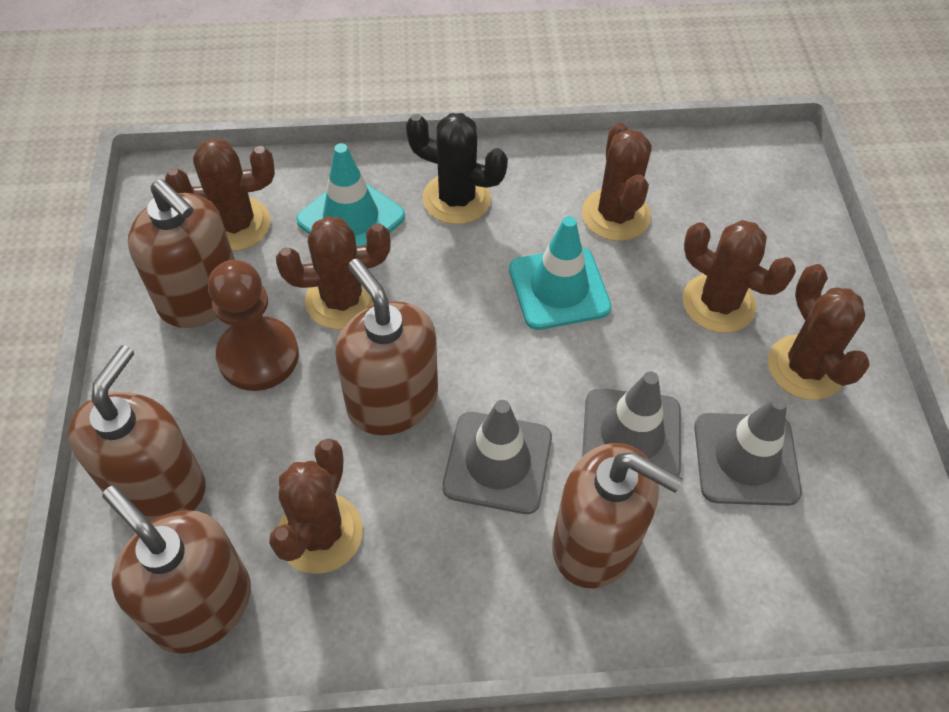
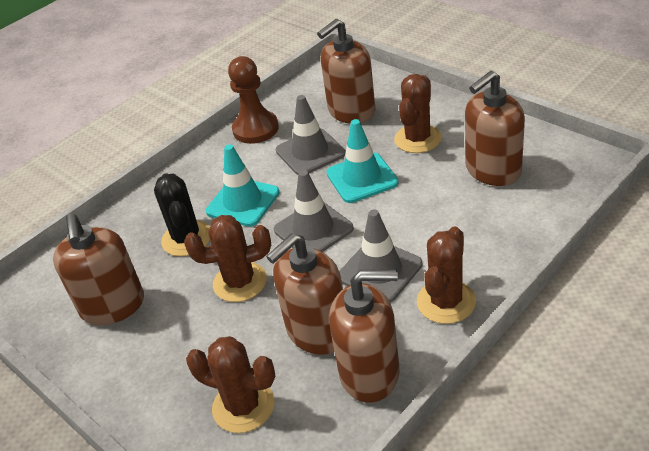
brown cactus: [165,138,275,251] [269,439,363,574] [276,216,391,329] [582,123,651,241] [683,220,796,333] [768,264,870,400] = 6 -> [184,215,271,302] [186,336,276,433] [394,74,442,153] [417,226,476,324] = 4

